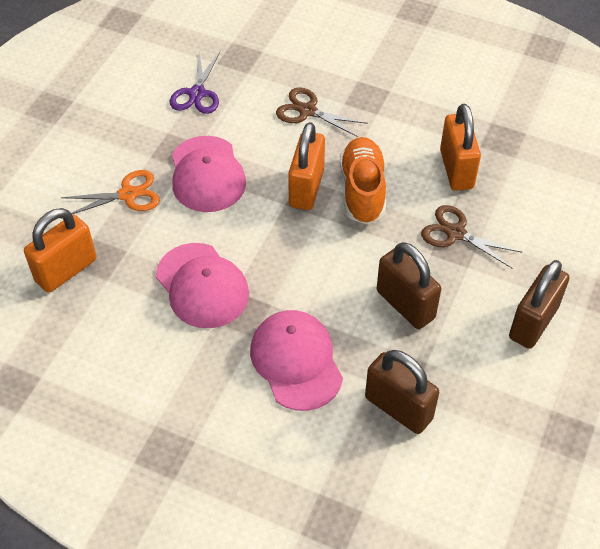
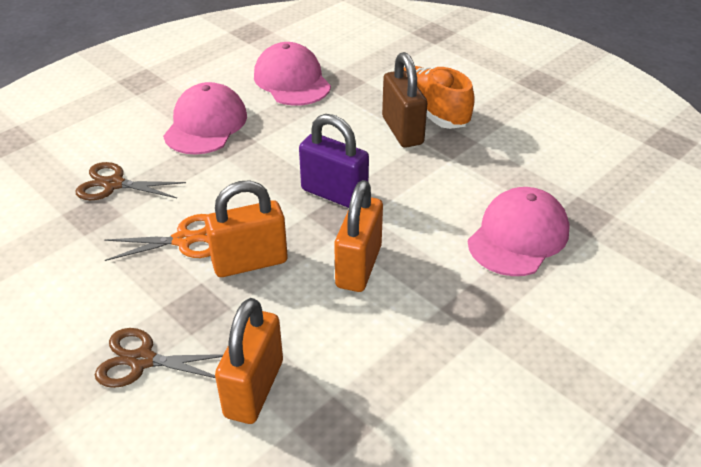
brown padlock: [365,350,439,434] [377,242,441,329] [509,260,569,349] = 3 -> [382,52,427,148] = 1
purple padlock: none = 0 -> [299,114,369,208] = 1
purple scissors: [170,52,220,114] = 1 -> none = 0

